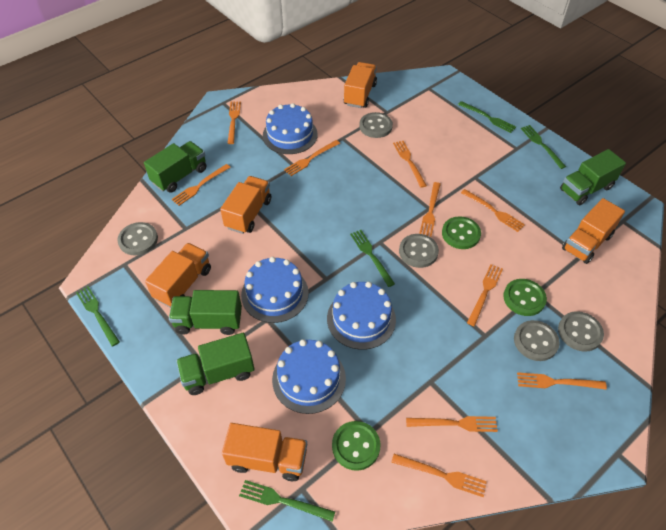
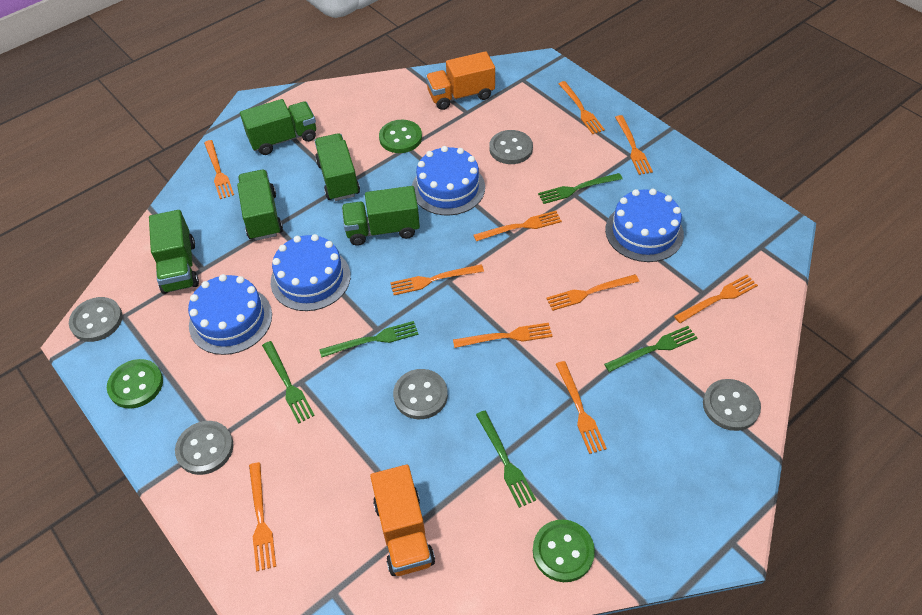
green truck: [144,141,206,193] [169,290,242,335] [176,333,255,395] [560,149,626,205] = 4 -> [149,210,199,294] [237,169,283,241] [240,99,316,155] [314,133,360,201] [341,186,420,246] = 5
orange truck: [145,243,211,308] [220,176,271,234] [222,423,307,481] [344,62,377,108] [562,198,625,264] = 5 -> [370,465,435,576] [426,51,495,110] = 2

